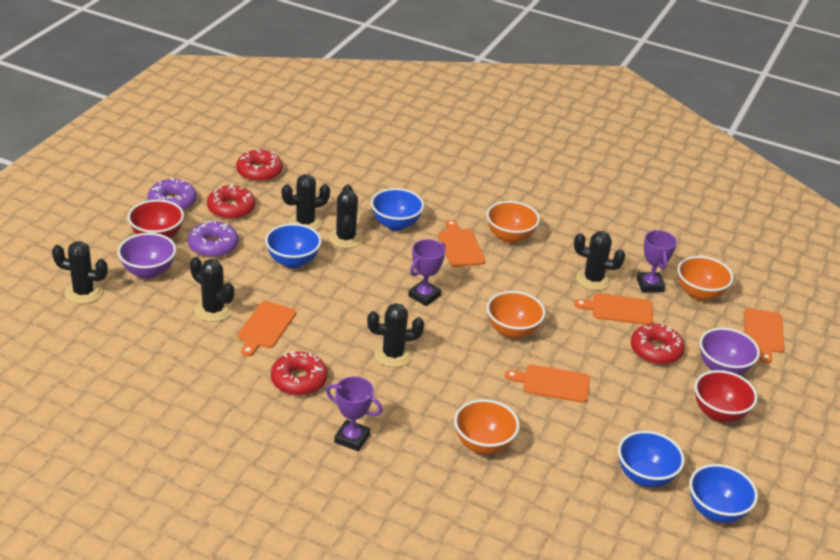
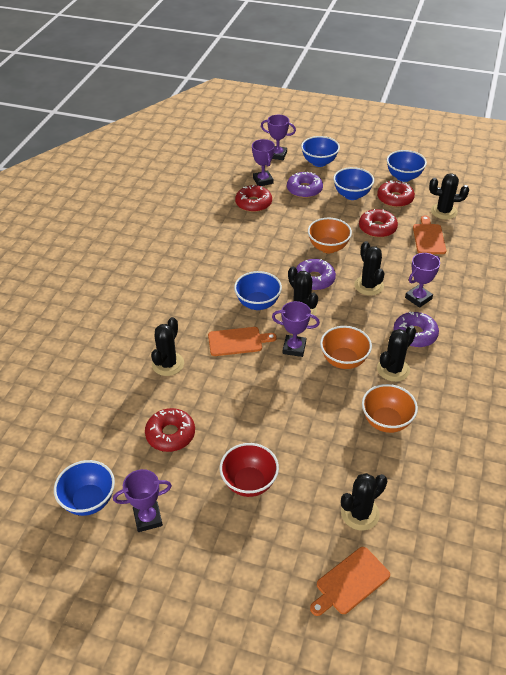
blue bowl: [265,223,321,268] [371,188,424,231] [618,431,685,487] [689,464,758,523] = 4 -> [54,460,115,516] [234,271,282,310] [301,136,340,167] [333,167,374,200] [387,150,427,182] = 5
orange bowl: [454,399,520,454] [486,201,540,244] [487,291,545,339] [677,256,734,301] = 4 -> [308,218,352,253] [320,326,372,369] [362,384,418,433] = 3
orange cutting board: [238,301,296,357] [438,220,485,267] [505,364,590,403] [574,293,653,325] [744,308,784,363] = 5 -> [208,327,277,356] [310,547,390,616] [413,215,446,254] = 3
purple bowl: [118,233,176,279] [700,328,760,375] = 2 -> none = 0
purple donut: [148,178,197,211] [188,220,239,258] = 2 -> [287,171,323,198] [296,259,336,291] [393,312,439,347] = 3
purple trophy: [326,376,383,451] [408,239,446,306] [637,230,677,293] = 3 -> [113,469,172,532] [252,139,275,186] [261,115,296,160] [272,301,320,357] [405,253,440,308] = 5
red bowl: [128,200,184,238] [694,370,757,422] = 2 -> [220,443,279,497] = 1

